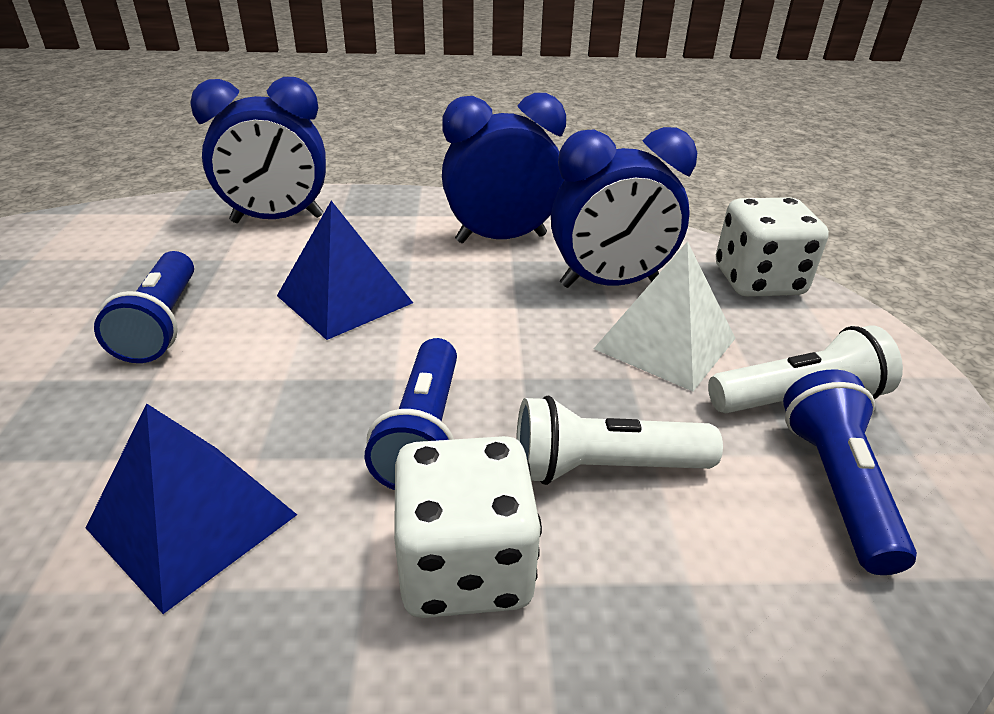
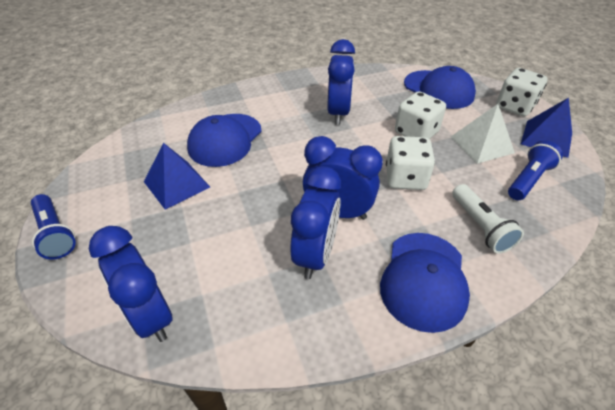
blue cap: none = 0 -> [187,114,262,167] [380,233,470,333] [404,66,476,109] = 3
blue clock: [190,77,326,223] [442,93,566,243] [551,127,697,288] = 3 -> [89,226,173,342] [290,166,341,279] [303,136,383,220] [327,39,355,125] = 4
blue flashlight: [94,251,194,363] [365,338,457,490] [783,369,917,575] = 3 -> [31,194,76,260] [508,141,563,200] = 2
white dice: [394,436,542,618] [716,197,829,297] = 2 -> [386,136,435,190] [395,91,446,139] [496,68,548,116] = 3
white flashlight: [516,395,723,485] [708,325,903,413] = 2 -> [452,184,524,254] = 1

